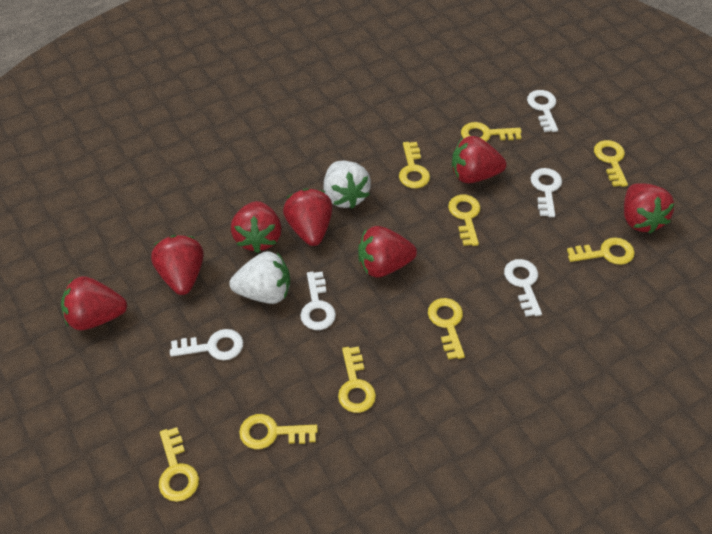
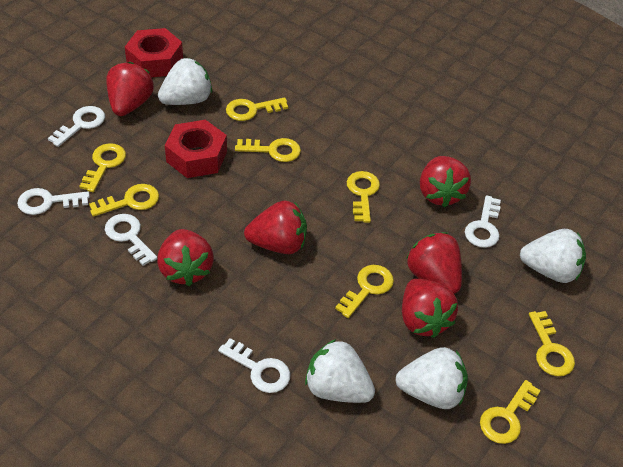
red nut: none = 0 -> [125,28,183,77] [165,120,227,178] = 2
red strawberry: [61,276,127,330] [151,235,204,295] [231,201,282,253] [283,189,333,246] [358,226,417,277] [452,136,506,183] [624,183,675,234] = 7 -> [106,62,154,116] [157,229,214,286] [244,200,307,254] [402,278,458,338] [406,232,462,294] [420,156,471,208] = 6
white strawberry: [229,251,290,304] [323,161,371,209] = 2 -> [158,58,212,105] [305,339,375,403] [395,347,468,409] [520,229,586,283] = 4
yellow key: [159,427,199,502] [239,414,318,449] [338,346,376,413] [399,142,430,188] [428,298,465,359] [448,194,481,246] [461,122,522,142] [567,237,635,265] [594,140,628,187] = 9 -> [79,143,126,192] [89,184,159,217] [226,97,288,121] [235,138,301,162] [335,265,394,318] [347,171,380,223] [480,380,541,444] [529,311,575,376] = 8

